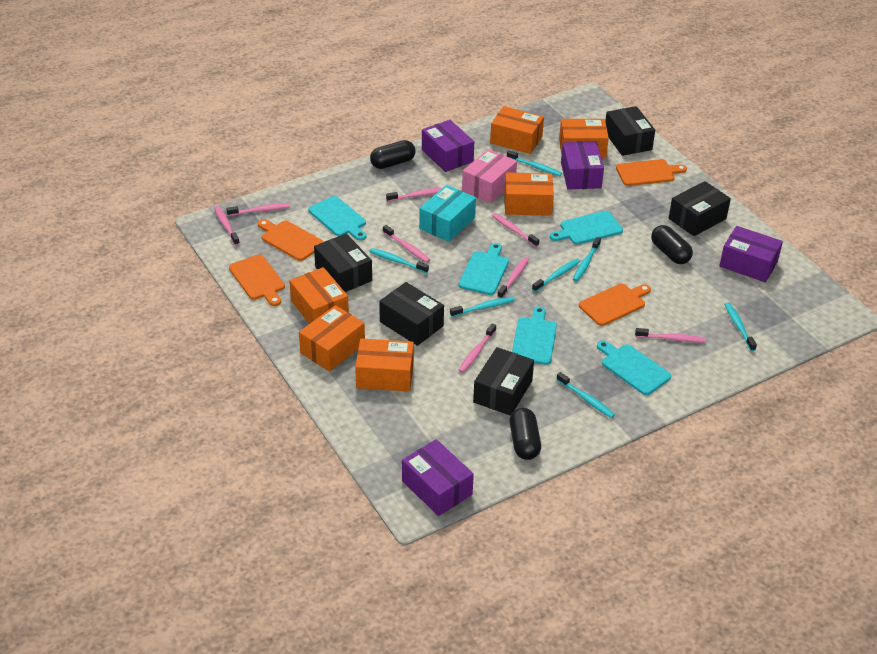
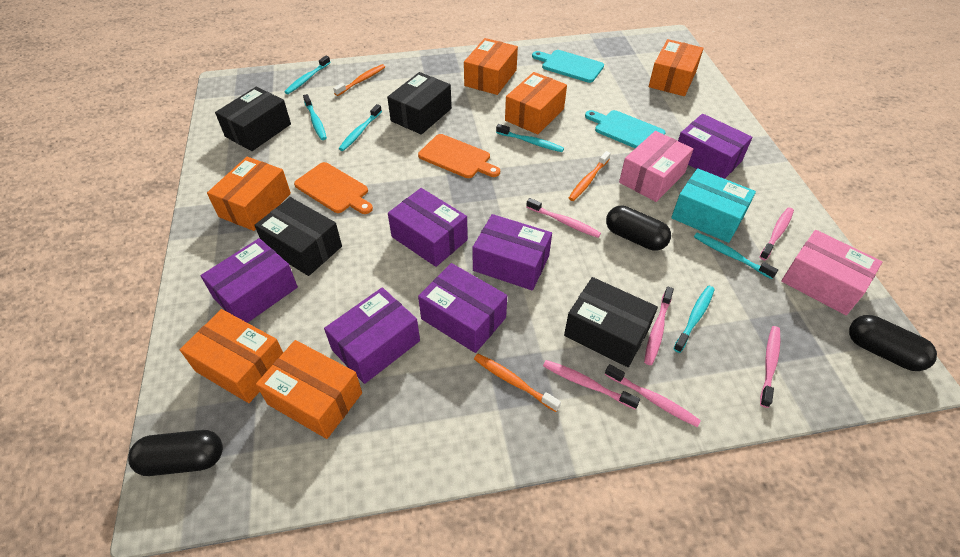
black box: [314,233,372,292] [379,282,444,346] [473,347,534,416] [605,106,655,156] [669,181,731,236] = 5 -> [215,87,291,151] [254,197,342,276] [387,72,452,135] [564,277,658,367] = 4
orange cutting board: [229,255,285,306] [258,219,324,261] [579,284,651,326] [616,159,687,186] = 4 -> [294,162,373,214] [418,134,500,178] = 2
orange toothbrush: none = 0 -> [333,64,385,96] [474,354,561,412] [569,151,611,201] = 3
pink box: [462,149,517,204] = 1 -> [619,131,693,202] [781,230,882,315] = 2
pink toothbrush: [214,206,240,246] [226,203,290,216] [383,225,430,263] [386,188,442,202] [459,323,496,373] [492,213,539,247] [497,257,529,298] [635,328,706,343] = 8 -> [526,198,601,238] [543,360,640,409] [605,364,701,427] [644,287,674,365] [760,207,794,260] [760,326,780,408] = 6
purple box: [402,439,474,516] [422,120,474,172] [561,141,604,190] [719,226,783,282] = 4 -> [201,238,298,323] [324,287,420,384] [388,188,468,267] [418,263,507,353] [472,214,552,291] [678,114,753,179] = 6
turquoise cutting board: [308,196,366,241] [459,243,509,295] [512,306,557,365] [550,211,623,244] [597,340,671,395] = 5 -> [532,50,604,83] [585,110,666,148] = 2
turquoise toothbrush: [369,248,429,273] [450,296,515,317] [507,150,562,176] [532,259,580,292] [556,372,615,418] [573,237,601,281] [725,302,757,351] = 7 -> [284,55,331,94] [303,94,327,140] [339,104,382,151] [496,124,564,152] [673,286,715,353] [694,232,778,279] = 6

